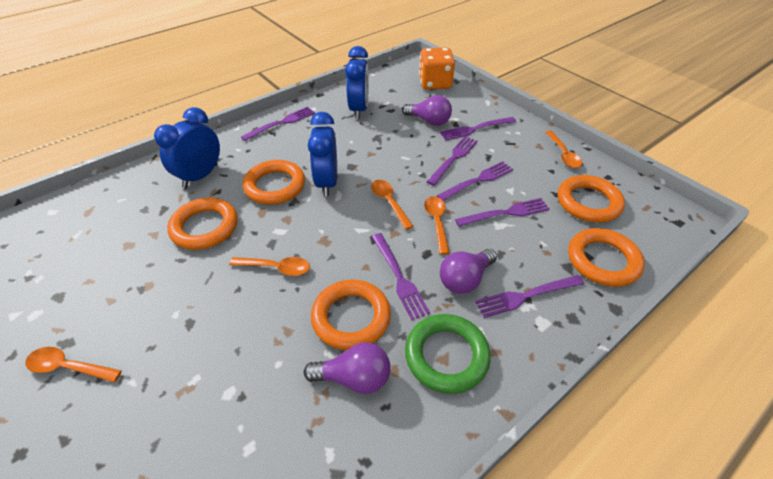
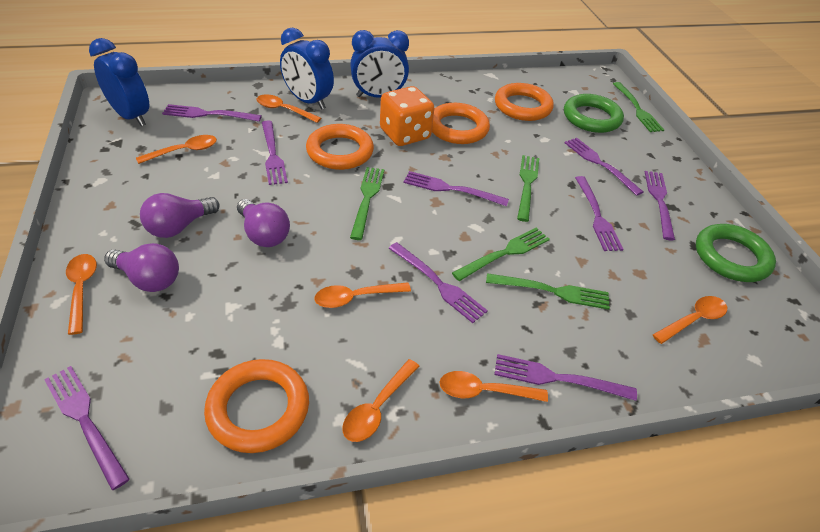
green fork: none = 0 -> [350,167,384,240] [452,228,550,281] [486,273,610,310] [517,155,539,222] [613,82,664,132] = 5
green ring: [405,314,491,394] = 1 -> [564,94,624,133] [696,224,776,282] = 2
orange ring: [167,198,238,250] [243,160,305,205] [311,279,391,350] [558,175,625,223] [568,228,645,287] = 5 -> [204,359,309,453] [306,124,374,170] [432,103,490,144] [495,83,554,121] = 4
orange spoon: [25,347,122,382] [229,257,310,276] [371,180,414,230] [424,196,450,255] [545,131,582,168] = 5 -> [66,254,97,335] [136,135,217,164] [257,94,321,123] [314,282,411,308] [342,359,419,442] [439,371,548,402] [653,296,727,344] = 7
purple fork: [241,107,315,141] [372,233,430,320] [427,136,478,186] [437,161,514,201] [440,117,516,140] [455,198,549,227] [475,275,584,318] = 7 -> [44,366,130,490] [162,104,262,122] [262,120,288,185] [389,242,488,323] [404,171,509,206] [494,354,637,401] [564,138,644,196] [575,176,623,251] [645,171,675,240] = 9

